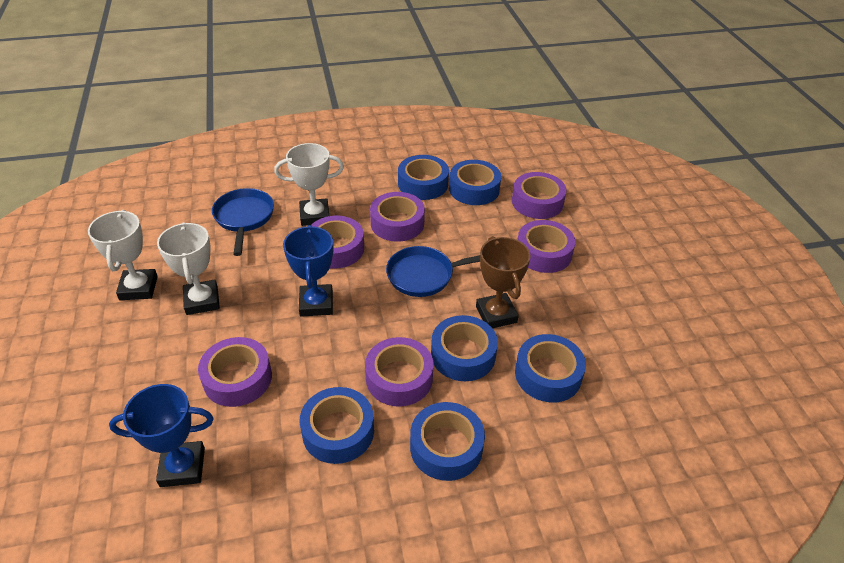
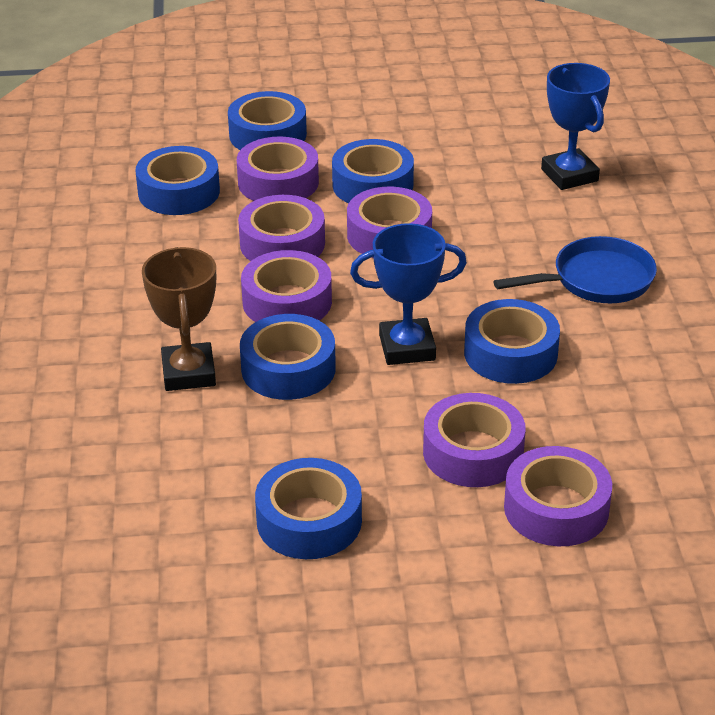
blue pan: [212,188,274,256] [386,246,480,297] = 2 -> [493,236,657,303] = 1
white trophy: [88,210,158,300] [157,222,220,315] [274,143,344,226] = 3 -> none = 0

